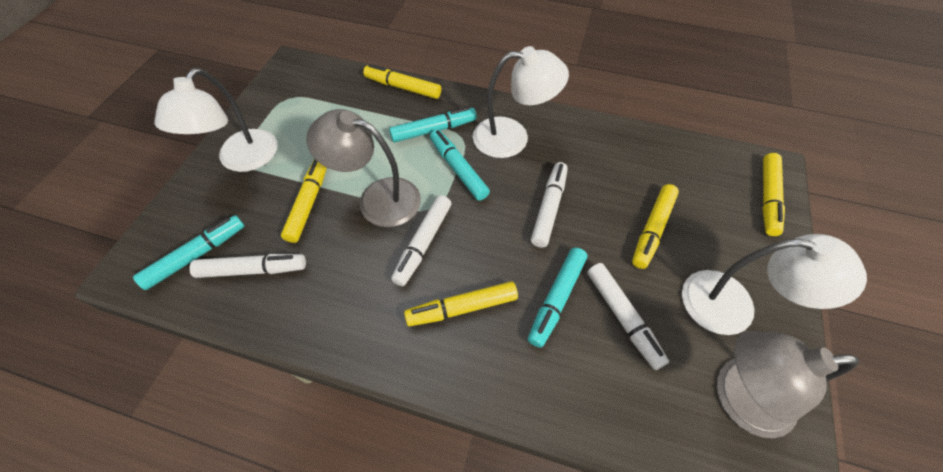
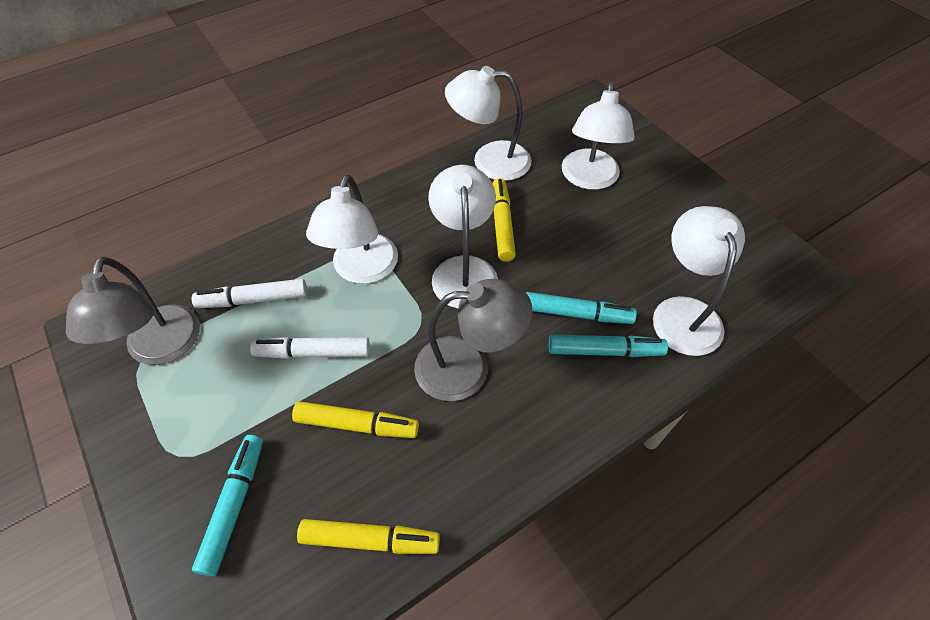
turquoise marker: [133,215,244,290] [389,107,477,142] [430,130,490,201] [528,247,587,348] = 4 -> [192,435,263,576] [526,292,637,324] [549,335,668,357] = 3
white lamp: [154,68,278,172] [472,46,569,158] [682,234,867,335] = 3 -> [306,174,398,284] [428,165,498,308] [445,66,531,181] [562,82,635,190] [653,206,745,356] = 5
white marker: [189,254,306,278] [391,195,451,286] [531,162,568,248] [587,263,669,370] = 4 -> [192,279,307,308] [250,337,370,359] = 2
yellow marker: [281,159,327,243] [363,64,441,99] [404,281,518,326] [632,184,679,269] [762,153,785,236] = 5 -> [292,401,419,438] [297,519,440,554] [492,178,516,262] = 3

